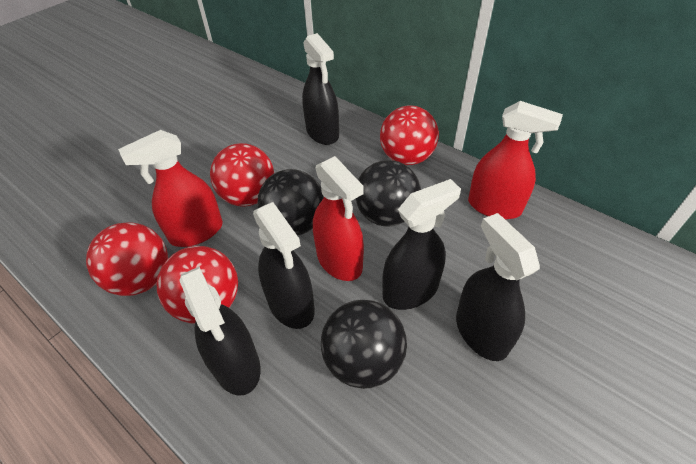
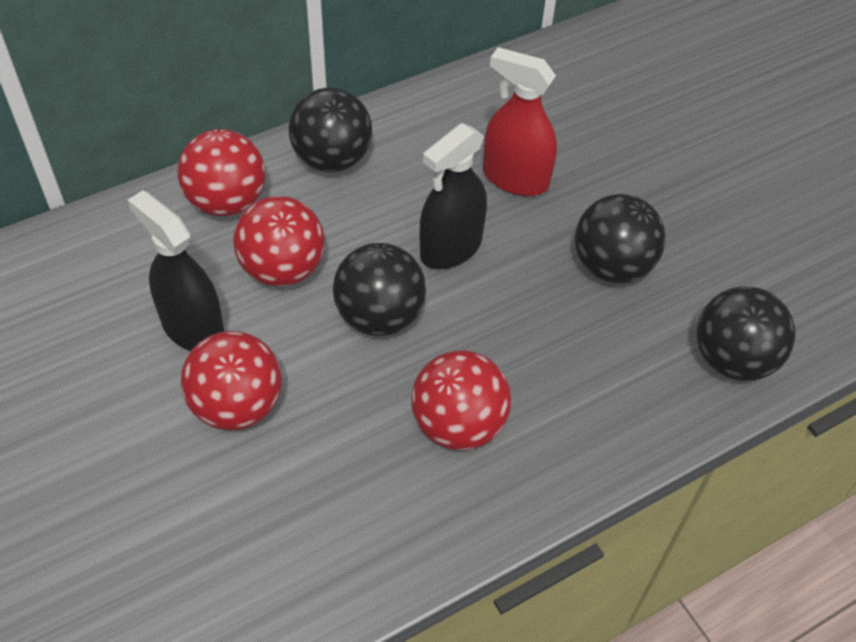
black ball: [257,169,324,236] [321,300,407,389] [355,160,421,226] = 3 -> [289,88,372,172] [333,243,426,336] [575,194,665,284] [697,287,796,381] = 4
black spray bottle: [179,267,261,396] [253,202,315,329] [302,33,339,145] [382,179,461,310] [456,213,540,361] = 5 -> [128,190,224,351] [420,123,487,269] = 2
red spray bottle: [118,130,223,247] [313,156,364,281] [468,101,563,219] = 3 -> [483,47,557,196] = 1

